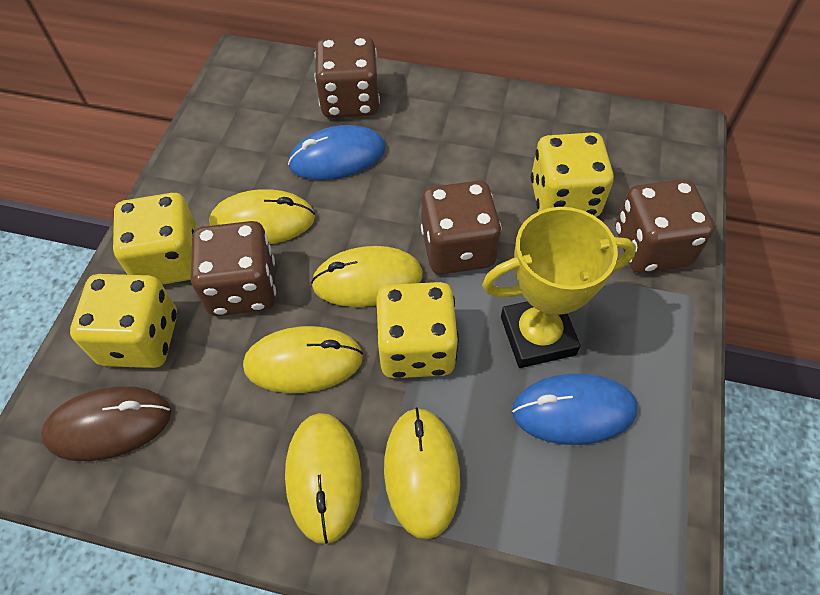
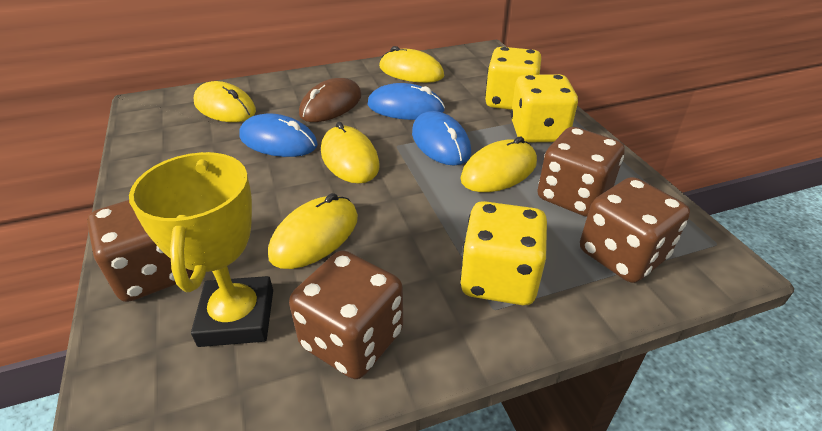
blue mouse: [288,125,386,180] [512,374,637,445] = 2 -> [239,113,318,157] [367,83,445,120] [412,111,471,166] = 3
yellow dice: [70,274,177,368] [113,193,198,285] [377,282,459,378] [531,132,614,217] = 4 -> [460,201,547,305] [485,47,542,110] [511,74,578,143] = 3

